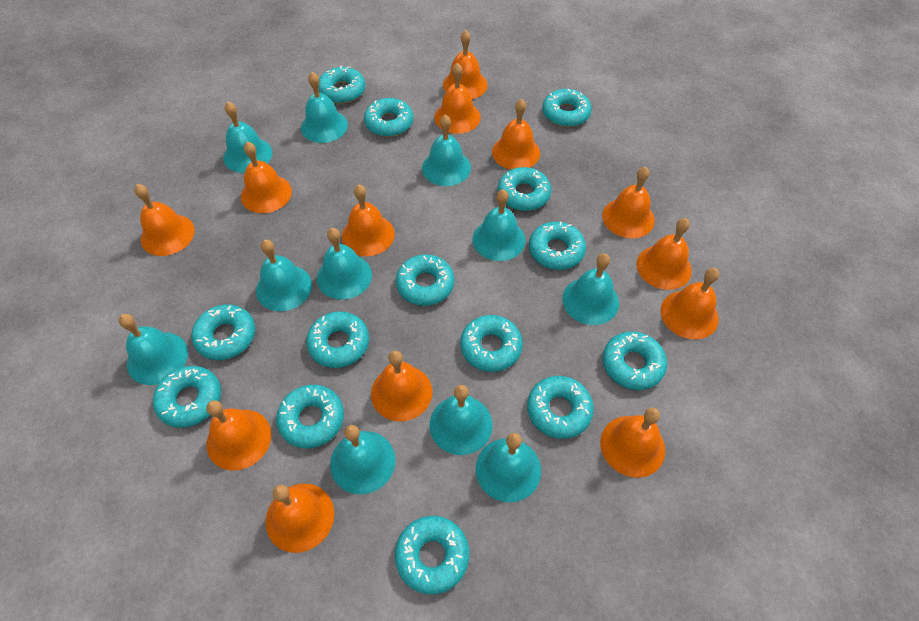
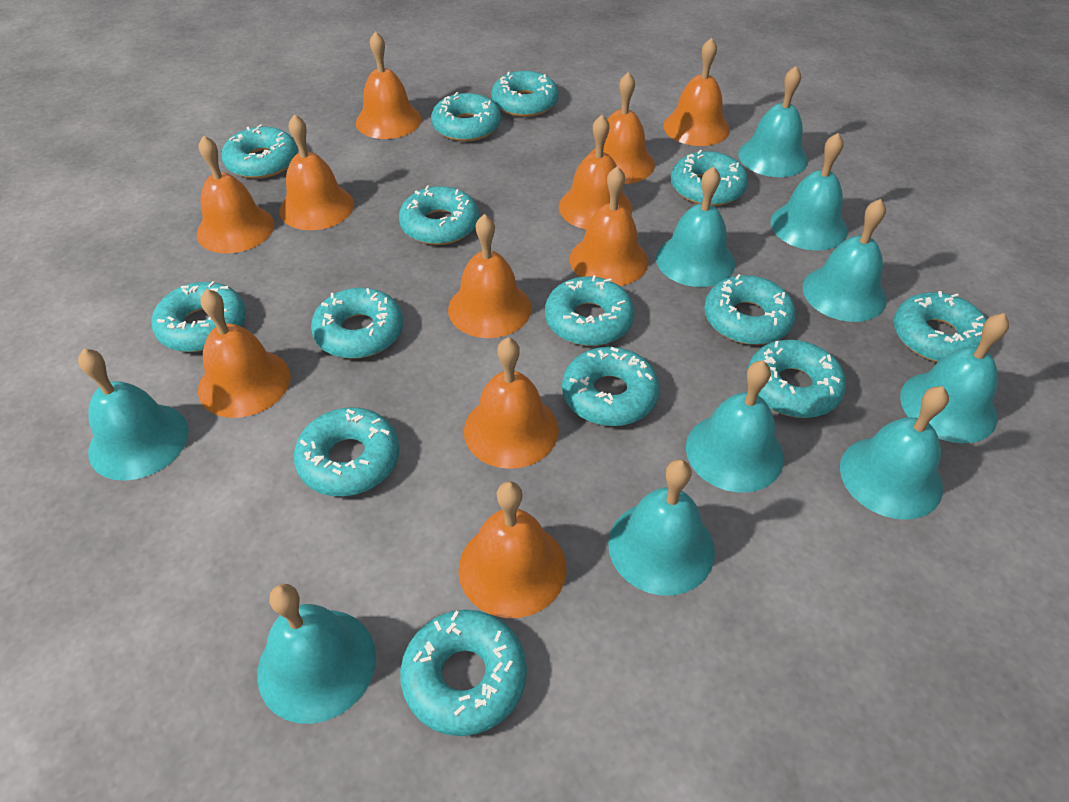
orange bell: [134,184,195,256] [206,400,271,470] [241,142,292,213] [266,484,334,553] [342,184,395,256] [371,351,432,422] [434,63,481,134] [443,30,487,99] [492,99,540,169] [600,408,665,478] [602,167,655,238] [637,218,692,290] [661,268,719,339] = 13 -> [197,135,274,253] [198,289,291,418] [280,114,354,230] [356,31,422,139] [448,214,531,338] [459,481,566,618] [464,337,559,469] [559,115,633,229] [570,166,648,286] [589,72,655,184] [663,37,730,146] = 11
turquoise bell: [118,314,188,385] [223,102,272,173] [256,240,312,311] [301,72,348,143] [317,228,372,300] [330,425,396,494] [422,115,471,186] [429,385,493,455] [472,189,525,261] [476,433,541,502] [562,253,619,325] = 11 -> [78,349,189,481] [257,584,376,724] [608,459,715,595] [656,166,735,287] [686,360,784,493] [738,66,808,177] [770,133,848,251] [803,199,887,322] [840,386,949,520] [900,313,1009,443] = 10

